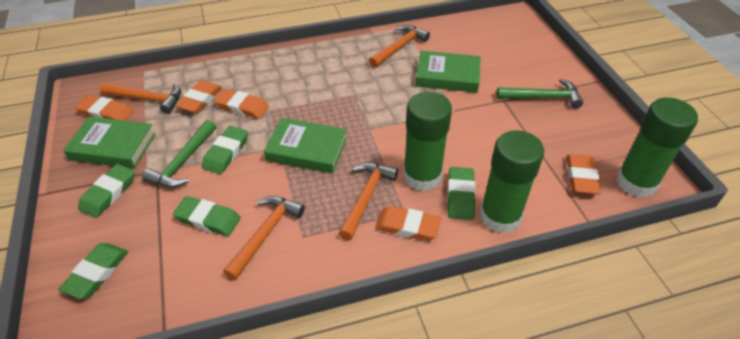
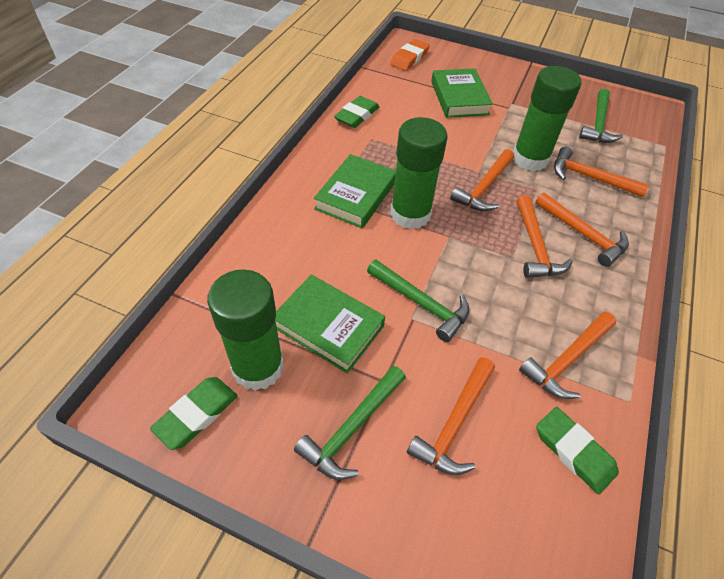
green eraser: [58,243,128,299] [78,164,135,218] [173,196,241,236] [202,126,248,174] [447,167,476,220] = 5 -> [150,377,238,450] [334,96,379,128] [536,407,619,494] = 3
green hammer: [142,120,216,188] [497,79,583,108] = 2 -> [294,366,406,480] [367,260,470,342] [579,89,623,143] = 3
orange eraser: [75,95,134,121] [175,80,222,113] [214,89,269,119] [375,206,441,241] [566,154,601,194] = 5 -> [390,39,430,71] = 1
orange hammer: [100,83,181,114] [223,196,305,280] [339,162,398,240] [369,25,430,68] = 4 -> [407,357,495,475] [450,149,514,211] [517,195,573,278] [519,312,616,399] [535,192,629,267] [554,147,649,197] = 6

